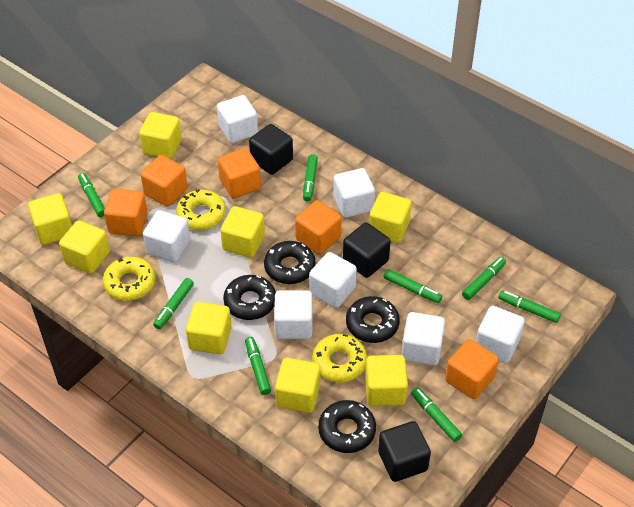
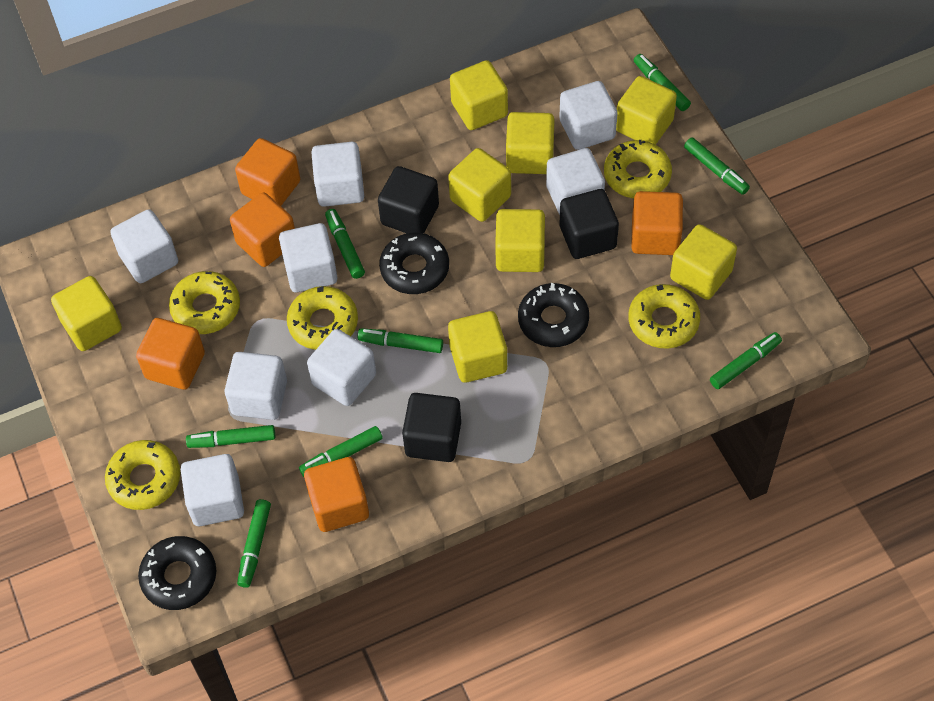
black donut: [223,275,276,320] [264,241,316,284] [318,400,376,453] [346,296,400,343] = 4 -> [138,536,216,610] [379,233,449,294] [518,283,589,347] = 3
white cube: [143,210,190,262] [217,95,258,143] [274,290,312,339] [309,252,357,308] [333,168,375,218] [401,312,445,366] [476,306,525,363] = 7 -> [110,209,178,283] [181,454,244,526] [224,352,287,420] [279,223,337,293] [307,329,376,406] [311,142,364,207] [546,148,605,215] [559,81,618,150] = 8
yellow donut: [103,257,155,301] [176,189,226,230] [312,334,367,383] = 3 -> [105,440,180,510] [169,271,240,334] [287,286,358,350] [604,140,672,199] [628,284,700,349] = 5

